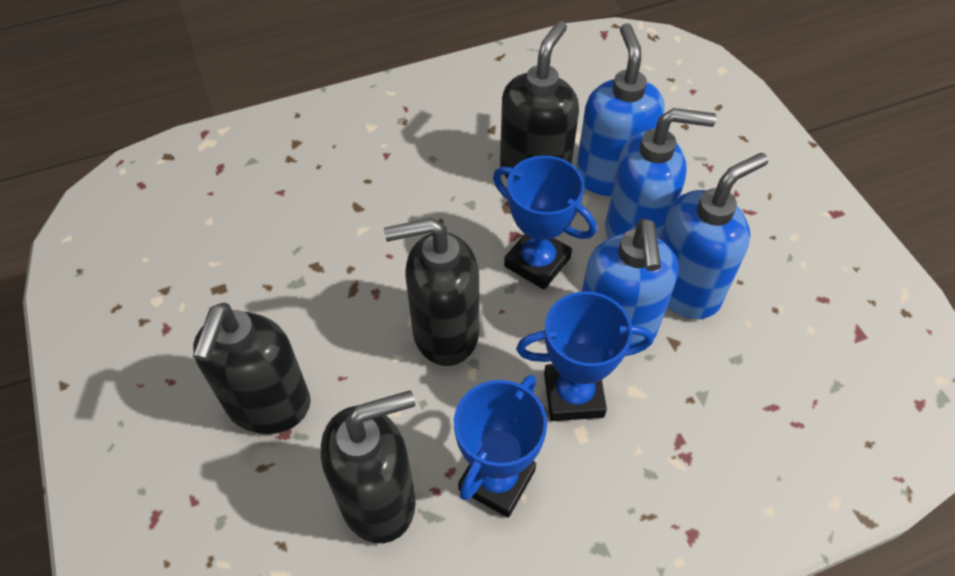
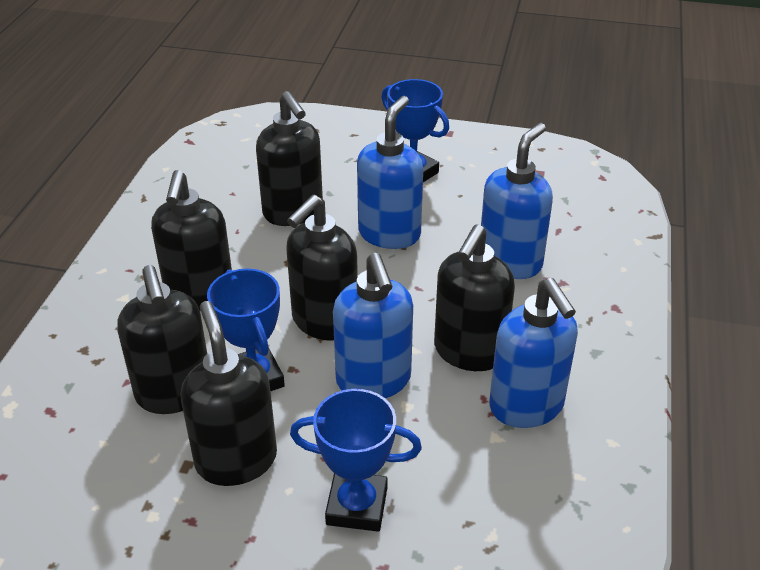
black soap dispenser: [193,303,311,434] [321,390,416,543] [384,218,479,366] [500,21,579,179] = 4 -> [117,265,207,414] [151,170,232,310] [181,301,277,486] [256,91,323,226] [286,195,358,341] [434,225,515,371] = 6

